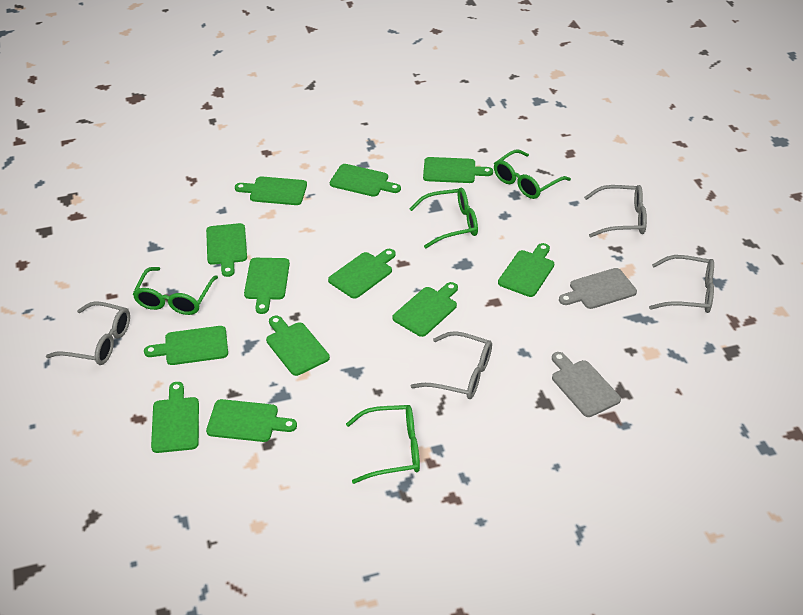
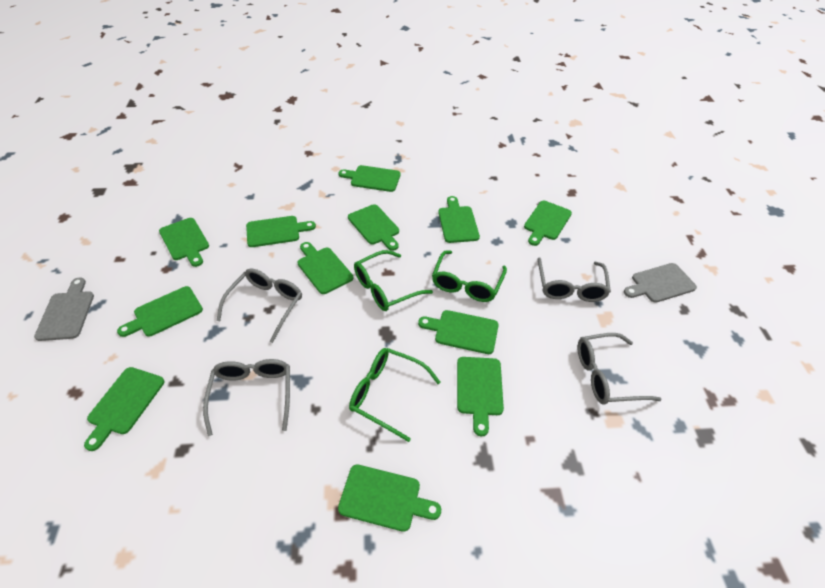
green glasses: [133,267,218,315] [346,405,420,484] [410,188,478,249] [494,149,571,199] = 4 -> [349,348,441,442] [354,250,433,311] [432,250,507,302] = 3

